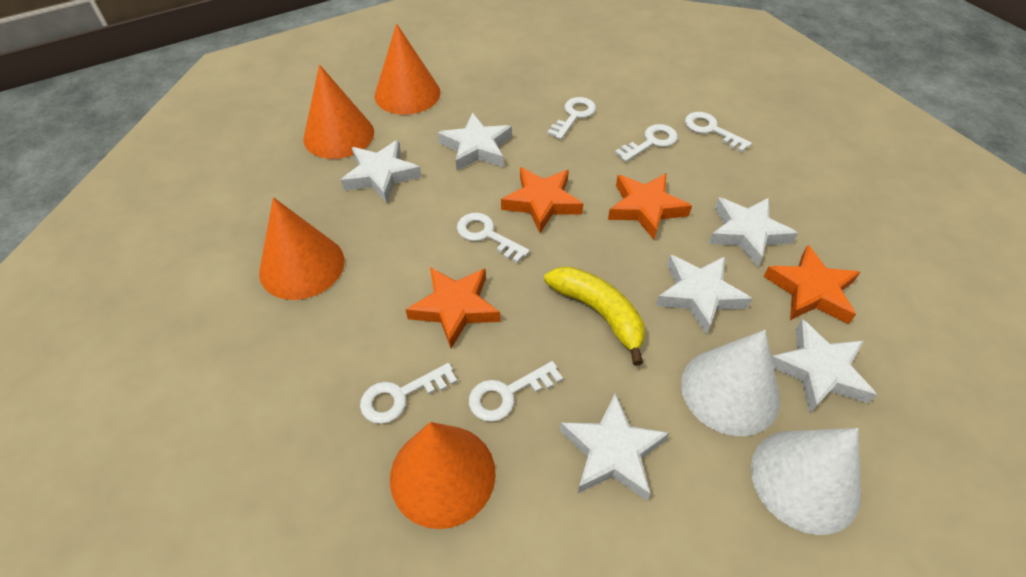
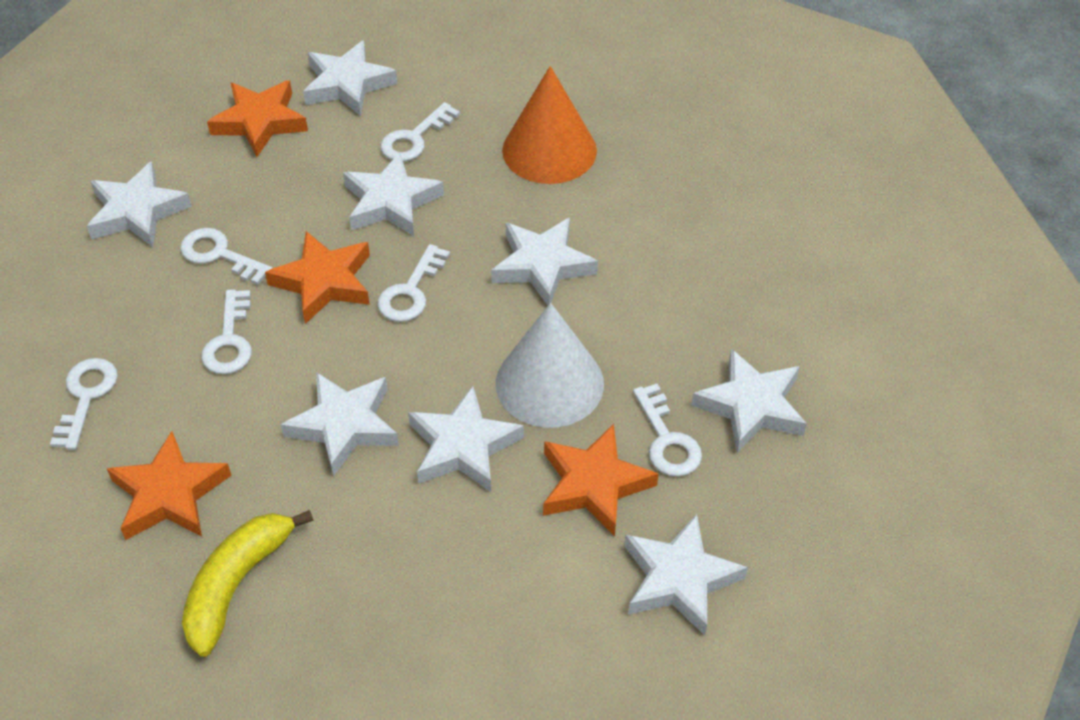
orange cone: [259,197,344,300] [303,64,374,159] [375,24,440,115] [390,422,496,529] = 4 -> [502,66,597,184] = 1
white cone: [681,330,780,436] [751,428,861,535] = 2 -> [496,303,604,428] = 1
white star: [341,140,422,203] [438,113,512,171] [560,393,669,501] [656,255,752,335] [708,197,798,267] [771,319,877,413] = 6 -> [87,161,192,247] [281,372,399,477] [303,40,397,116] [343,152,444,236] [408,386,524,492] [491,217,598,305] [624,514,748,635] [691,349,807,453] = 8

